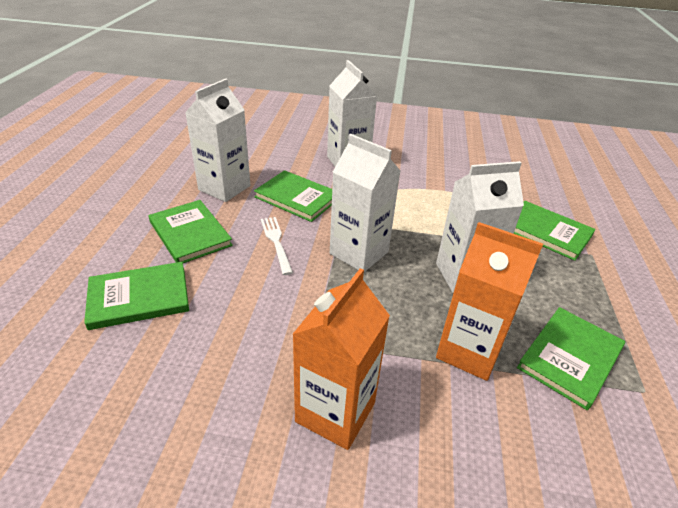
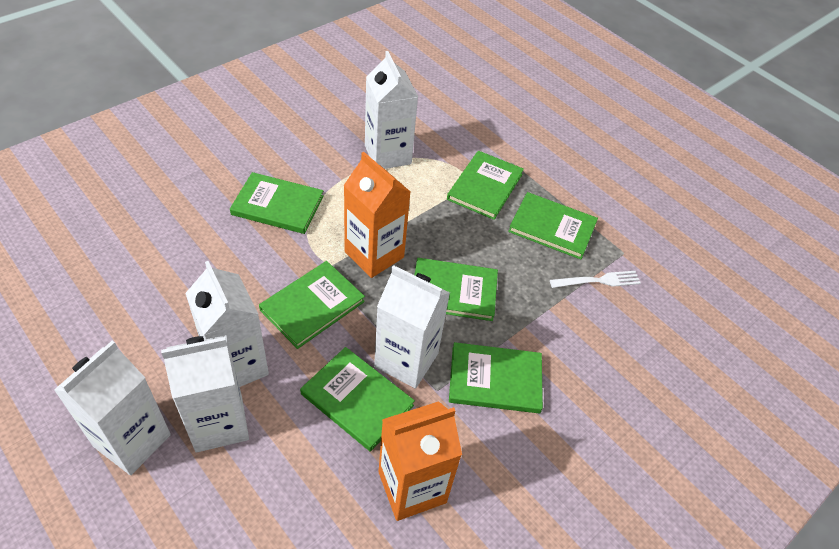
green book: [84,262,189,330] [149,200,233,263] [254,170,332,222] [514,201,595,261] [517,307,625,410] = 5 -> [230,172,324,234] [259,261,365,349] [300,347,415,452] [414,258,498,321] [447,151,524,220] [449,342,543,413] [508,192,598,260] = 7
white carton: [185,79,250,202] [327,60,377,166] [330,134,400,272] [436,161,524,293] = 4 -> [54,341,171,475] [161,335,249,453] [185,261,269,387] [365,51,418,169] [374,265,450,389] = 5

